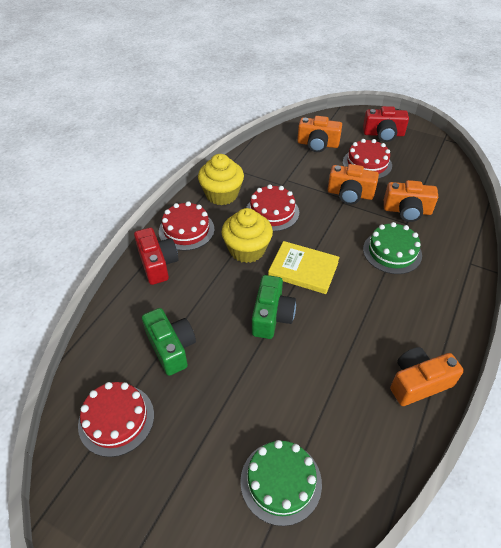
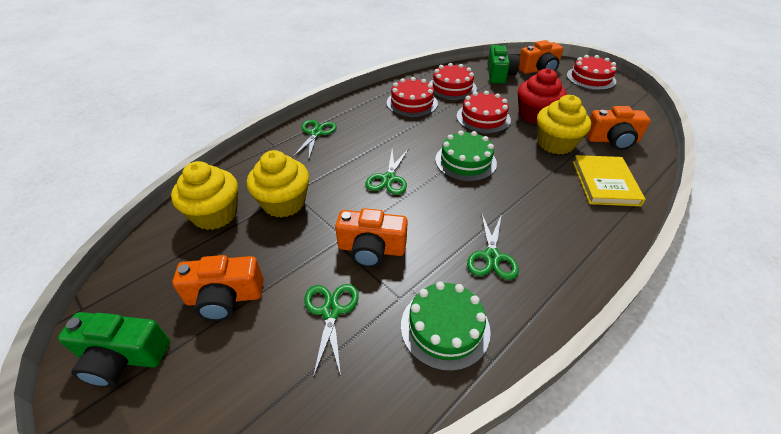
green scissors: none = 0 -> [292,120,337,159] [304,284,359,378] [365,150,408,195] [467,212,519,280] = 4
red camera: [134,228,178,285] [363,106,409,142] = 2 -> none = 0
red cupcake: none = 0 -> [518,68,567,124] = 1
yellow cupcake: [198,154,244,205] [222,208,273,263] = 2 -> [171,161,238,230] [247,150,309,218] [537,95,591,154] = 3

